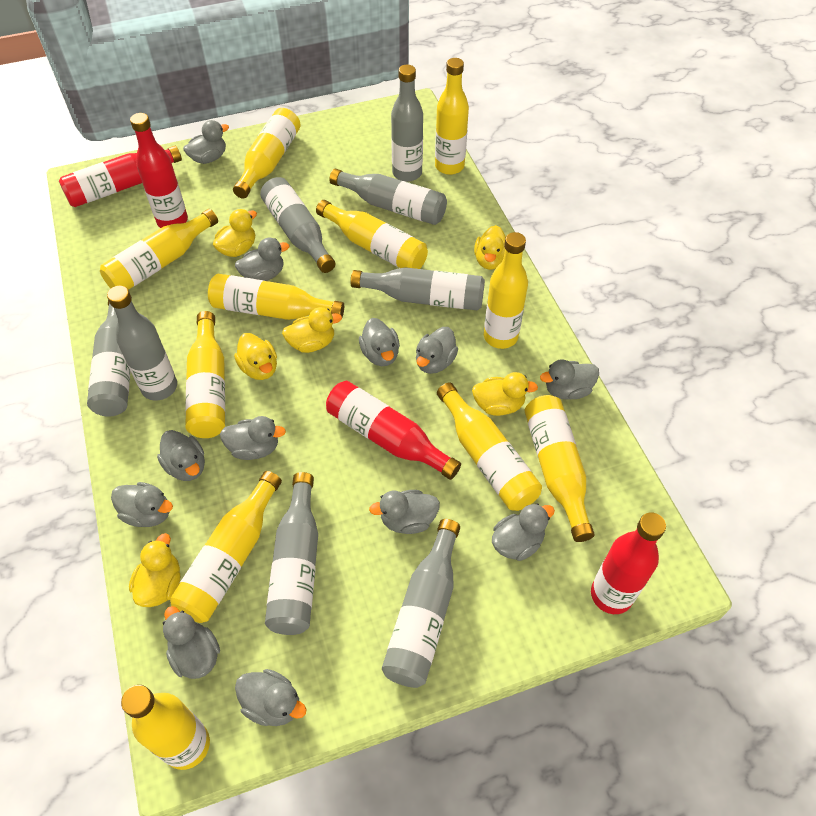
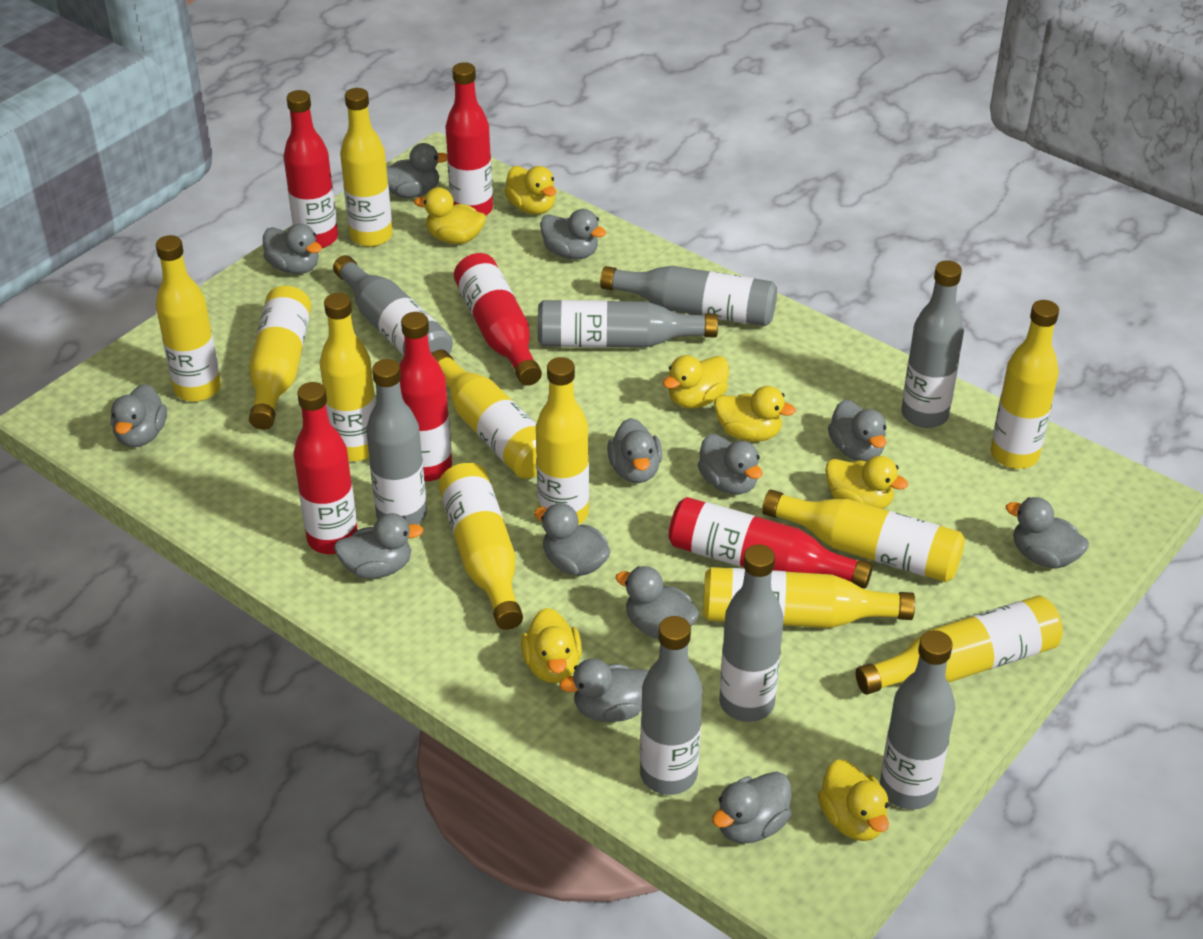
grey duck: [111,482,173,527] [157,430,205,481] [163,606,220,679] [183,120,229,164] [220,416,286,460] [235,238,289,281] [235,669,307,726] [359,318,400,366] [369,490,440,534] [416,327,458,374] [492,503,555,561] [540,359,599,400] = 12 -> [111,384,167,447] [263,224,322,274] [334,513,423,579] [386,143,447,198] [534,503,610,576] [540,209,606,260] [559,659,649,722] [607,418,662,483] [616,566,699,639] [698,434,762,495] [712,771,792,844] [828,400,886,462] [1006,497,1089,569] = 13
red bottle: [59,146,182,207] [130,113,188,228] [326,381,461,480] [591,512,666,614] = 4 -> [284,90,338,248] [293,382,358,554] [399,312,452,481] [445,62,493,216] [454,253,542,386] [669,497,873,589] = 6
yellow duck: [129,533,180,607] [213,209,257,257] [234,333,277,380] [282,307,342,353] [472,372,538,416] [474,225,506,270] = 6 -> [414,187,486,244] [504,166,556,214] [521,608,582,683] [663,355,729,409] [714,386,796,442] [818,759,889,841] [825,456,908,509] = 7

